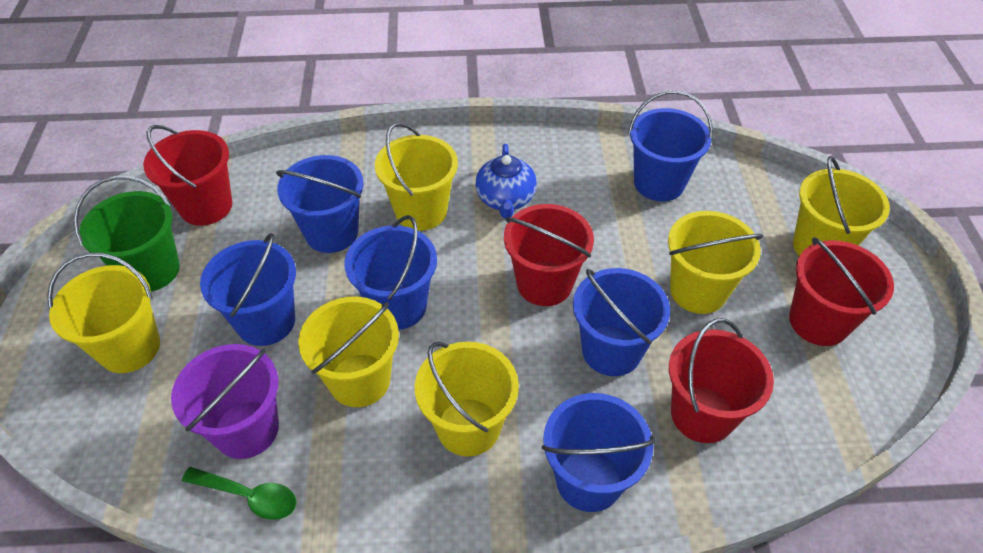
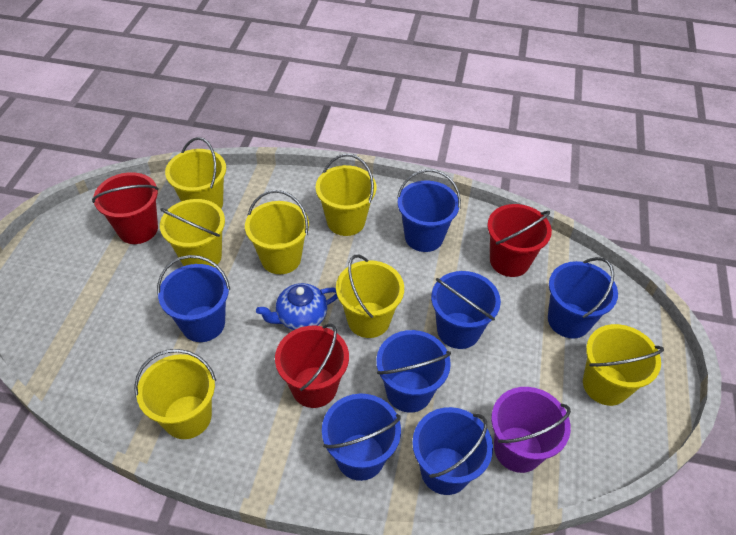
blue bucket: [200,233,296,346] [276,155,364,253] [345,215,437,330] [542,393,656,512] [573,268,670,376] [628,90,713,202] = 6 -> [157,255,230,342] [322,394,401,481] [376,330,451,413] [397,169,461,252] [412,407,493,495] [431,271,501,349] [548,257,618,339] = 7
green bucket: [74,176,180,292] = 1 -> none = 0
green spoon: [182,467,297,520] = 1 -> none = 0
red bucket: [143,125,232,226] [504,204,594,306] [669,318,774,443] [789,237,894,346] = 4 -> [92,172,159,244] [275,323,349,408] [487,204,552,277] = 3
yellow bucket: [47,252,160,373] [298,297,399,407] [375,123,458,231] [415,342,519,456] [668,211,764,314] [793,156,890,256] = 6 -> [134,349,216,439] [160,199,225,267] [165,137,226,209] [245,190,309,274] [315,154,376,236] [336,255,404,338] [583,324,664,406] = 7

